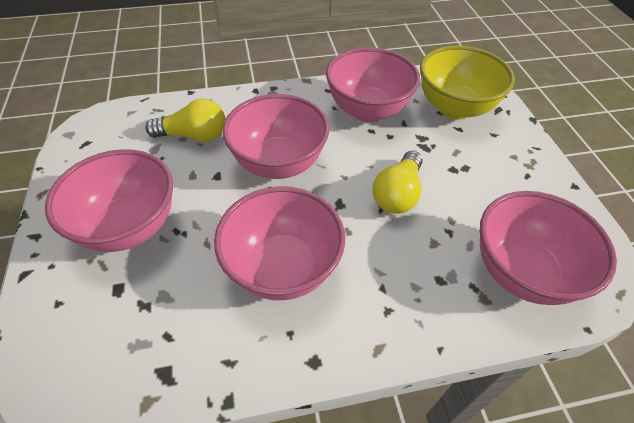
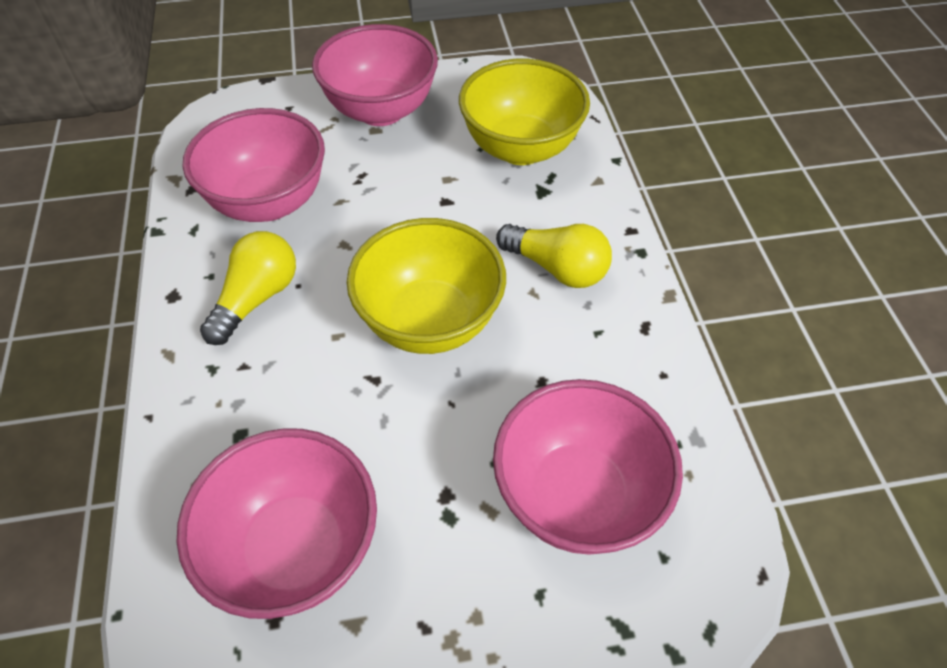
pink bowl: [45,149,173,252] [214,186,345,300] [222,94,329,179] [326,47,420,122] [480,191,617,305] = 5 -> [177,428,377,619] [183,108,325,222] [312,24,438,126] [493,379,683,555] = 4
yellow bowl: [420,46,515,119] = 1 -> [347,218,506,354] [459,59,590,165] = 2

